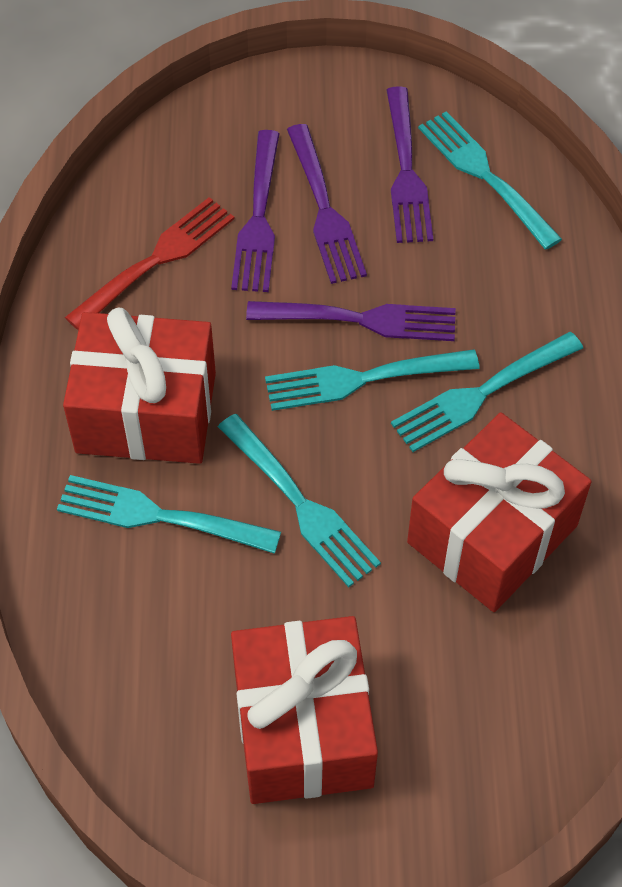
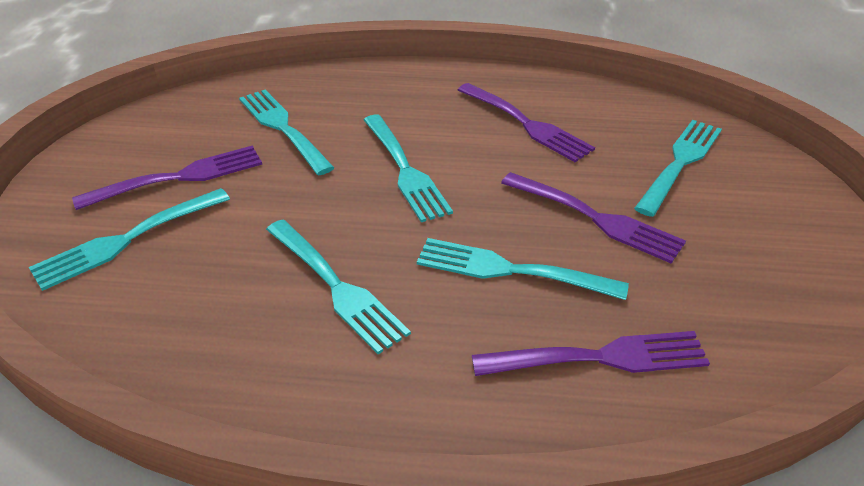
red fork: [65,197,235,330] = 1 -> none = 0
red gift: [63,308,216,464] [231,616,378,804] [407,412,592,612] = 3 -> none = 0
turquoise fork: [57,475,281,554] [218,414,381,587] [265,349,480,411] [391,332,583,452] [418,111,562,250] = 5 -> [29,188,230,291] [239,90,334,175] [266,220,411,354] [364,115,453,222] [417,238,629,300] [634,120,722,217] = 6

